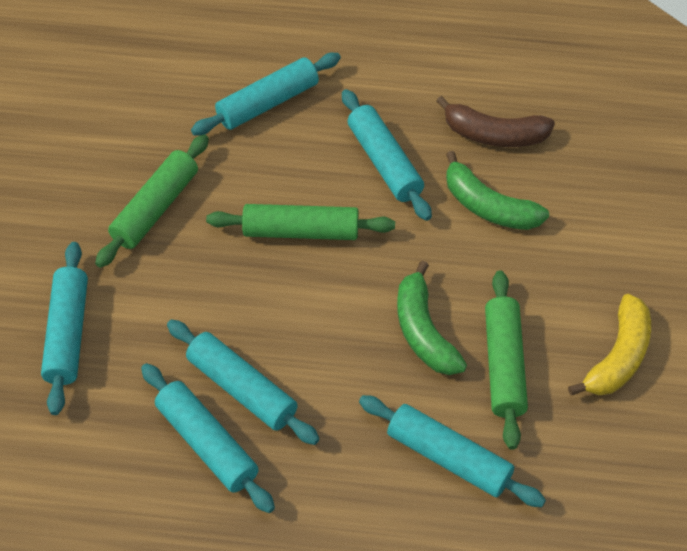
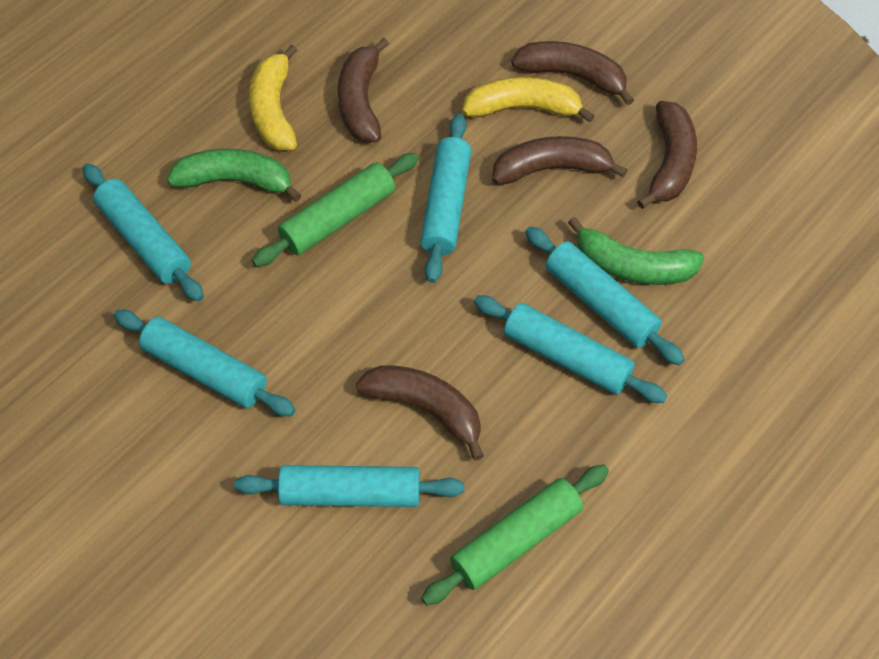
brown banana: [436,96,555,147] = 1 -> [338,38,389,142] [356,366,484,461] [492,136,627,184] [511,41,634,105] [637,101,697,209] = 5
green rolling pin: [95,134,209,268] [206,204,395,240] [485,271,528,450] = 3 -> [252,153,419,267] [421,465,609,605] = 2
yellow banana: [568,294,651,395] = 1 -> [249,44,298,151] [462,77,595,123] = 2

